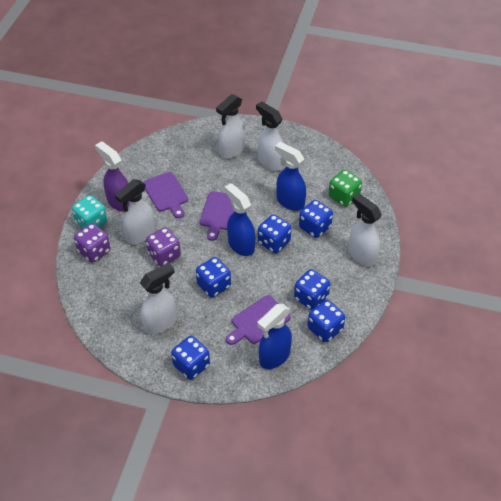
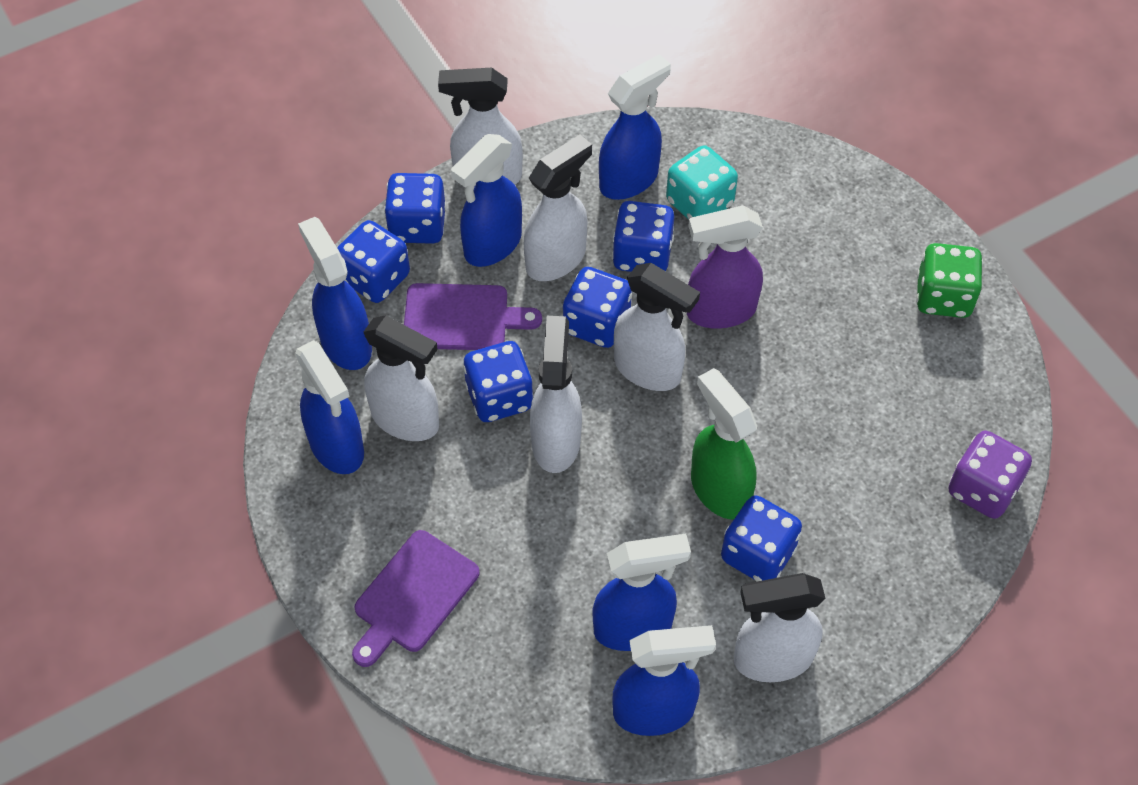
blue spray bottle: [224,183,255,256] [258,304,292,369] [275,142,306,211] = 3 -> [295,340,364,474] [298,217,372,370] [451,134,522,267] [593,534,691,651] [599,54,671,200] [612,625,716,736] = 6
green spray bottle: none = 0 -> [691,368,757,520] = 1
purple cutting board: [143,172,188,218] [200,191,235,241] [226,295,291,345] = 3 -> [352,530,480,667] [404,283,542,350] = 2
purple dice: [74,223,110,263] [146,227,181,266] = 2 -> [948,430,1032,519] = 1
white spray bottle: [115,179,155,244] [140,263,176,334] [216,94,245,158] [256,101,284,171] [349,193,382,266] = 5 -> [364,315,439,441] [438,68,523,185] [524,135,592,281] [530,316,582,473] [614,263,700,391] [734,573,826,682] = 6

